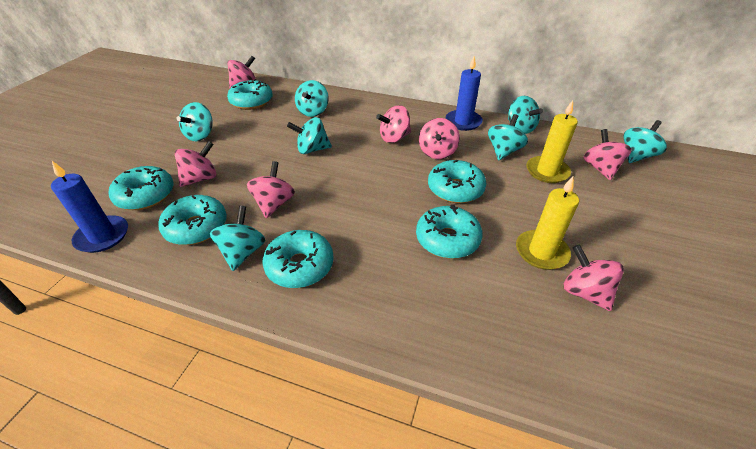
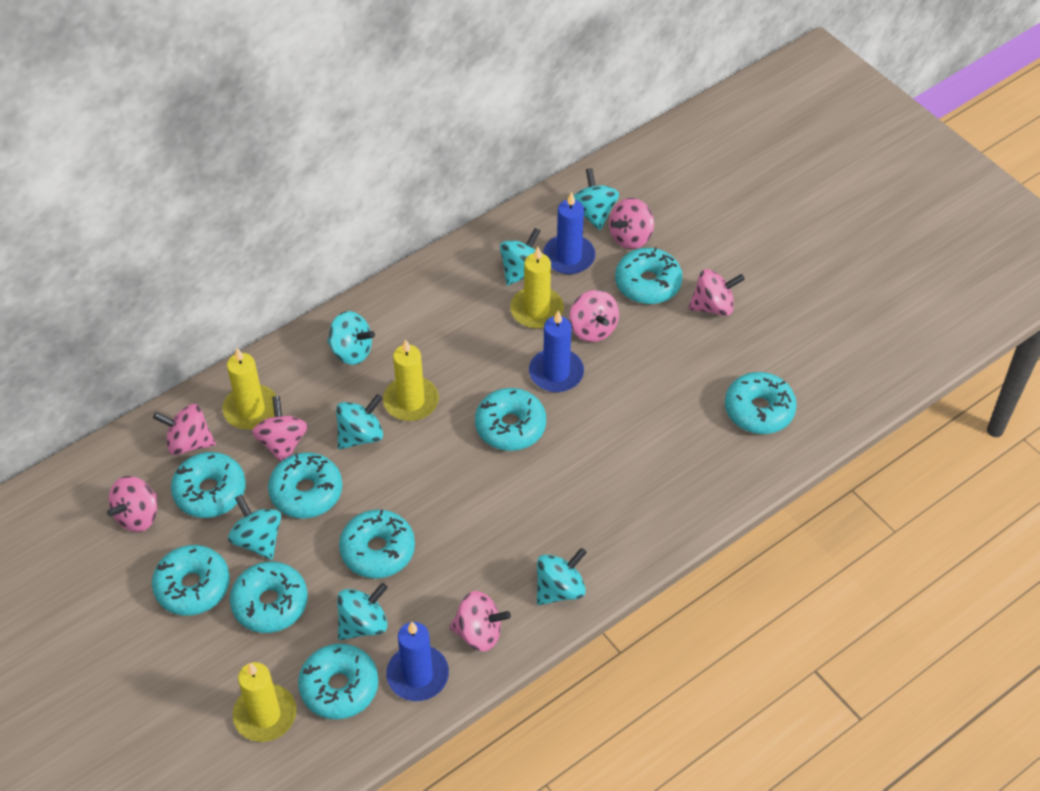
blue candle: [51,161,128,253] [446,56,483,131] = 2 -> [386,622,449,701] [529,310,584,392] [543,192,595,274] = 3
turquoise donut: [109,166,174,210] [158,195,227,245] [227,79,273,110] [263,230,334,288] [416,204,483,259] [428,160,487,203] = 6 -> [152,545,230,616] [171,452,246,518] [230,561,308,633] [268,452,342,519] [298,643,378,719] [339,509,415,578] [475,388,546,451] [615,247,683,304] [725,372,797,434] = 9
yellow candle: [516,176,579,270] [526,100,578,183] = 2 -> [223,348,276,430] [233,662,296,742] [383,339,439,421] [510,247,564,329] = 4

